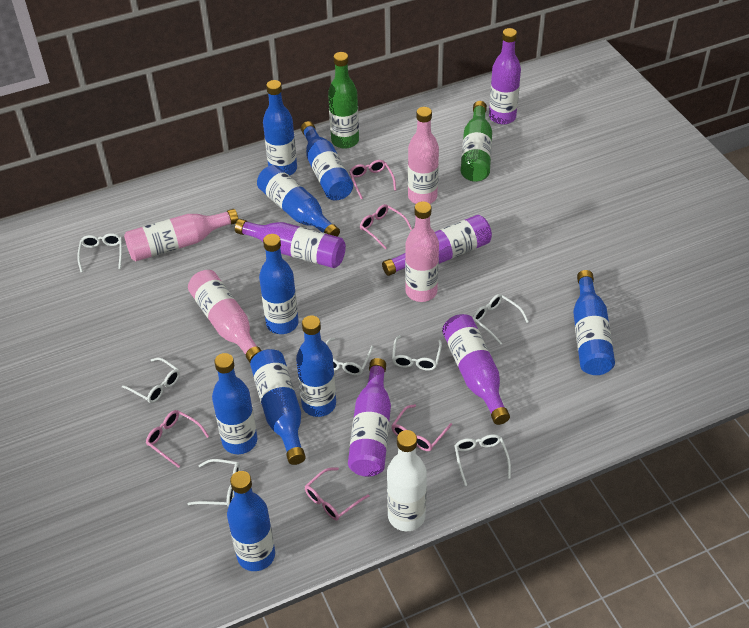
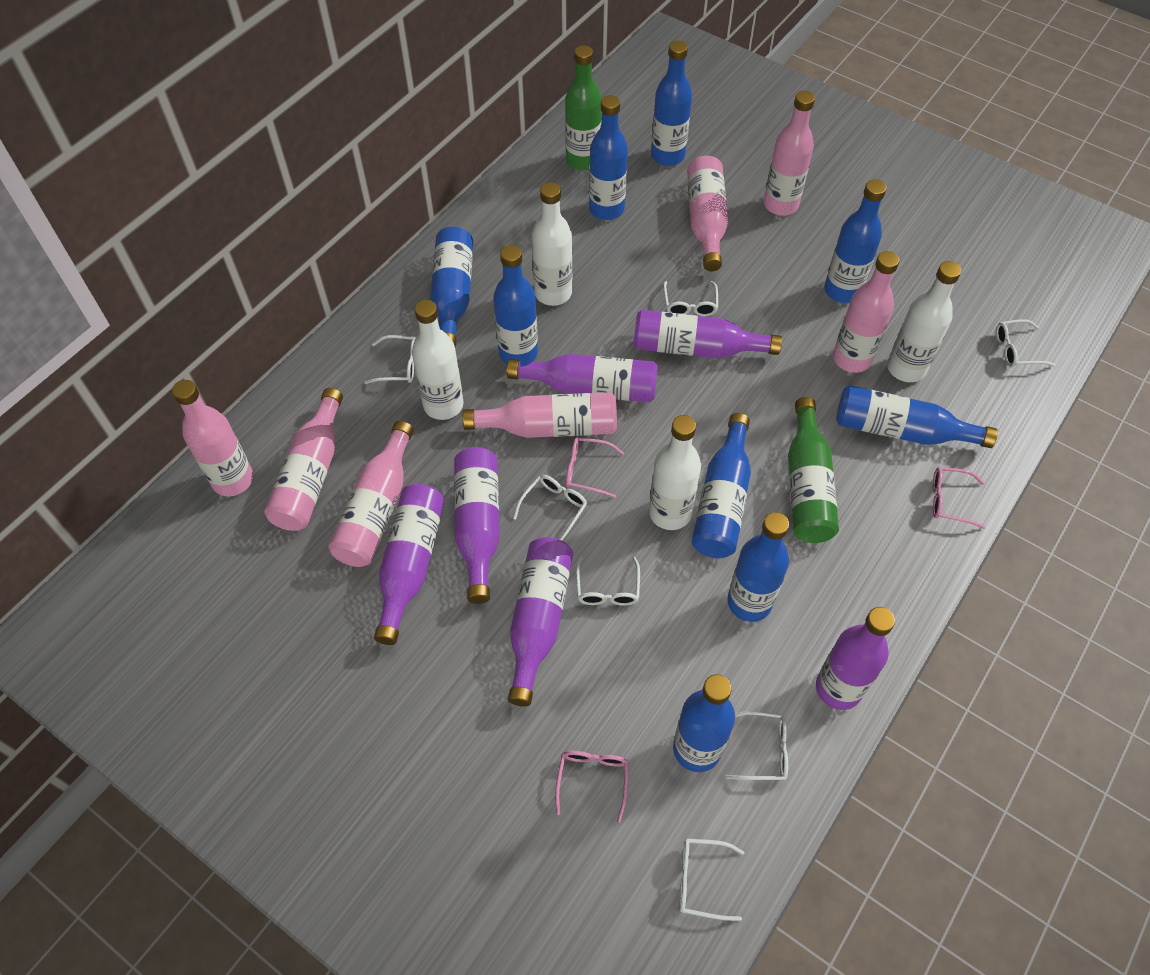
pink bottle: [124,209,238,261] [188,270,262,362] [405,201,439,302] [408,107,439,204] = 4 -> [172,380,253,496] [264,388,343,531] [328,421,414,567] [463,392,617,438] [687,156,728,271] [764,91,815,216] [833,251,900,373] = 7
pink glasses: [146,410,209,468] [305,467,369,520] [349,160,396,199] [360,204,412,249] [391,404,452,451] = 5 -> [555,751,629,823] [566,437,624,498] [933,467,986,529] = 3
purple bottle: [235,219,346,268] [348,358,391,477] [382,215,492,276] [442,314,510,425] [489,28,521,125] = 5 -> [374,484,445,645] [454,447,500,604] [507,354,658,402] [508,537,573,707] [633,310,782,358] [816,607,895,710] = 6
white bottle: [387,430,427,531] = 1 -> [412,300,464,420] [532,182,572,306] [649,415,701,530] [887,261,961,382] = 4

